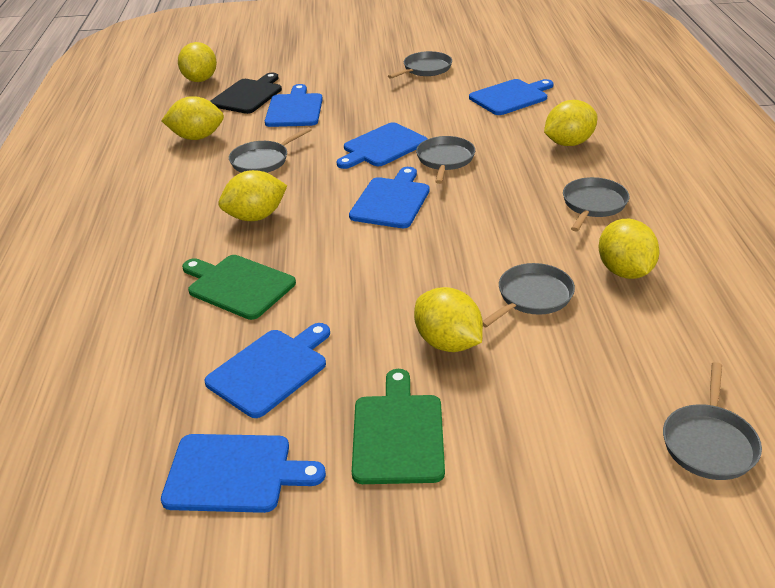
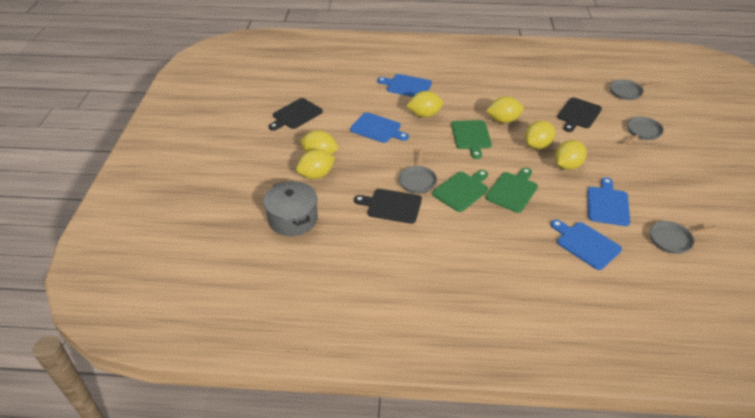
black cutting board: [210,73,282,114] = 1 -> [269,98,323,131] [354,189,422,224] [557,97,602,132] = 3
blue cutting board: [161,434,326,513] [204,323,330,418] [265,84,323,127] [336,122,428,169] [349,167,430,228] [469,79,554,115] = 6 -> [350,112,409,143] [377,74,432,97] [551,220,622,270] [587,177,630,226] = 4
green cutting board: [182,255,296,320] [352,369,445,484] = 2 -> [432,170,488,212] [451,120,492,159] [486,168,538,213] = 3
grey pan: [229,127,312,173] [388,51,452,79] [416,136,475,184] [483,263,575,327] [563,177,629,232] [663,362,762,480] = 6 -> [399,149,437,194] [610,80,662,100] [626,117,664,145] [650,221,718,254] = 4
grey pot: none = 0 -> [264,181,318,236] = 1

